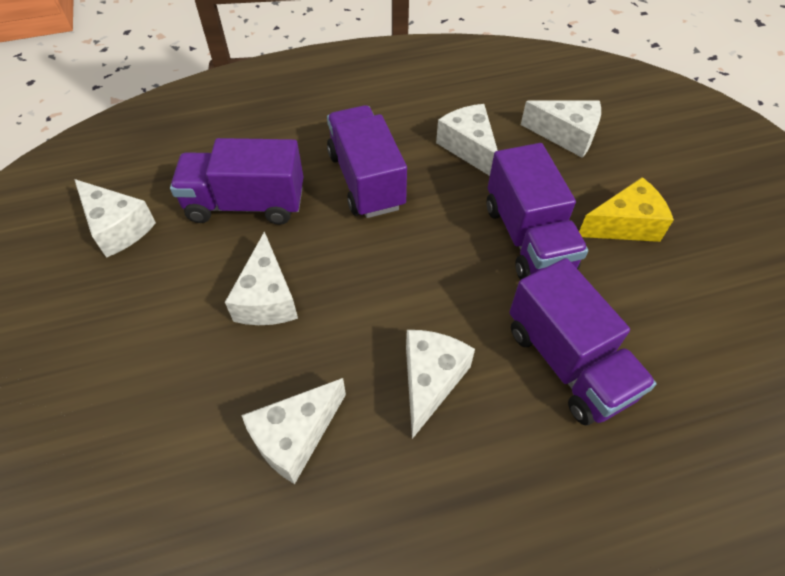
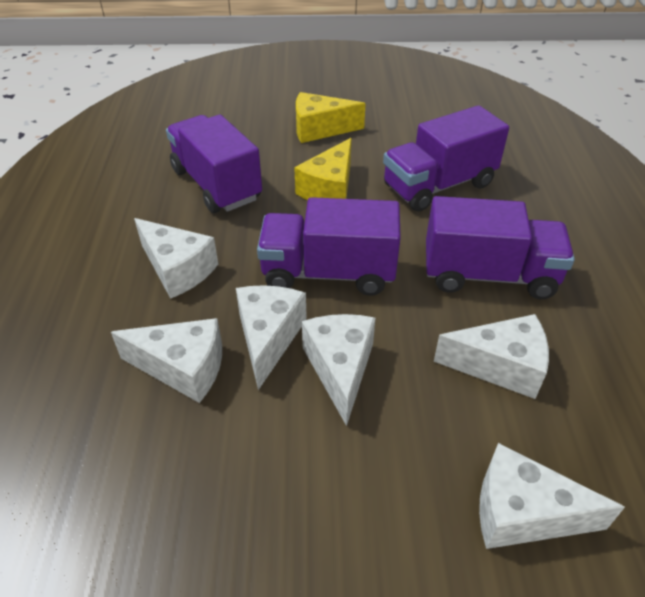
yellow cheese: [579,177,674,242] = 1 -> [294,138,352,200] [296,92,366,143] = 2

